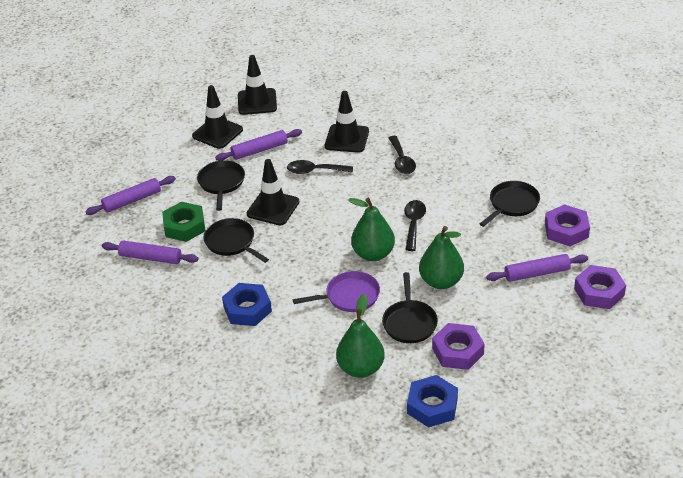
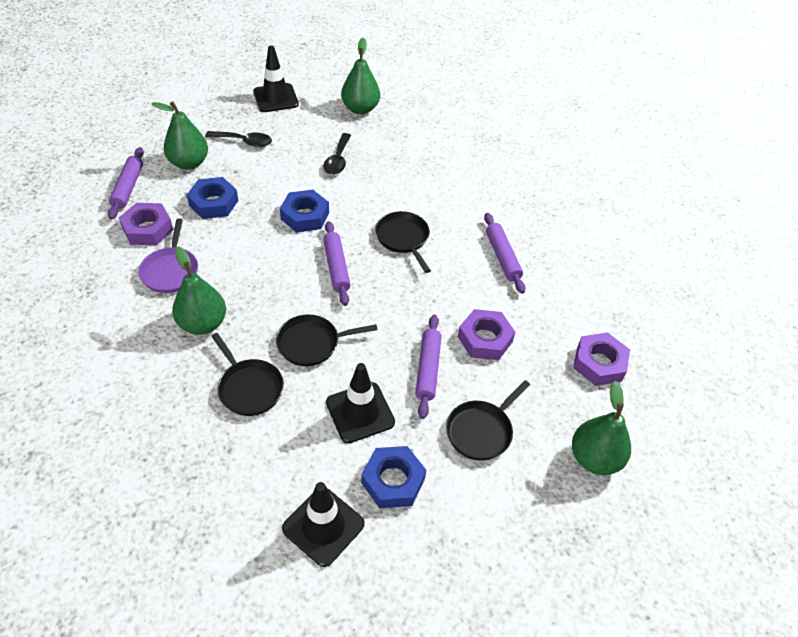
black spoon: [287,160,353,174] [388,136,416,174] [404,200,426,251] = 3 -> [205,131,272,147] [323,133,351,175] = 2
black traffic cone: [192,85,243,149] [238,55,277,115] [247,159,299,225] [325,91,369,153] = 4 -> [253,46,299,112] [282,482,365,567] [326,363,395,443] = 3
blue nut: [222,283,272,326] [407,375,458,427] = 2 -> [187,177,238,219] [280,190,329,233] [361,446,426,508] = 3
green nut: [162,202,205,242] = 1 -> none = 0
green pear: [336,294,385,378] [348,198,395,261] [419,226,464,289] = 3 -> [151,102,208,170] [172,246,226,335] [341,38,380,114] [572,381,631,475] = 4

